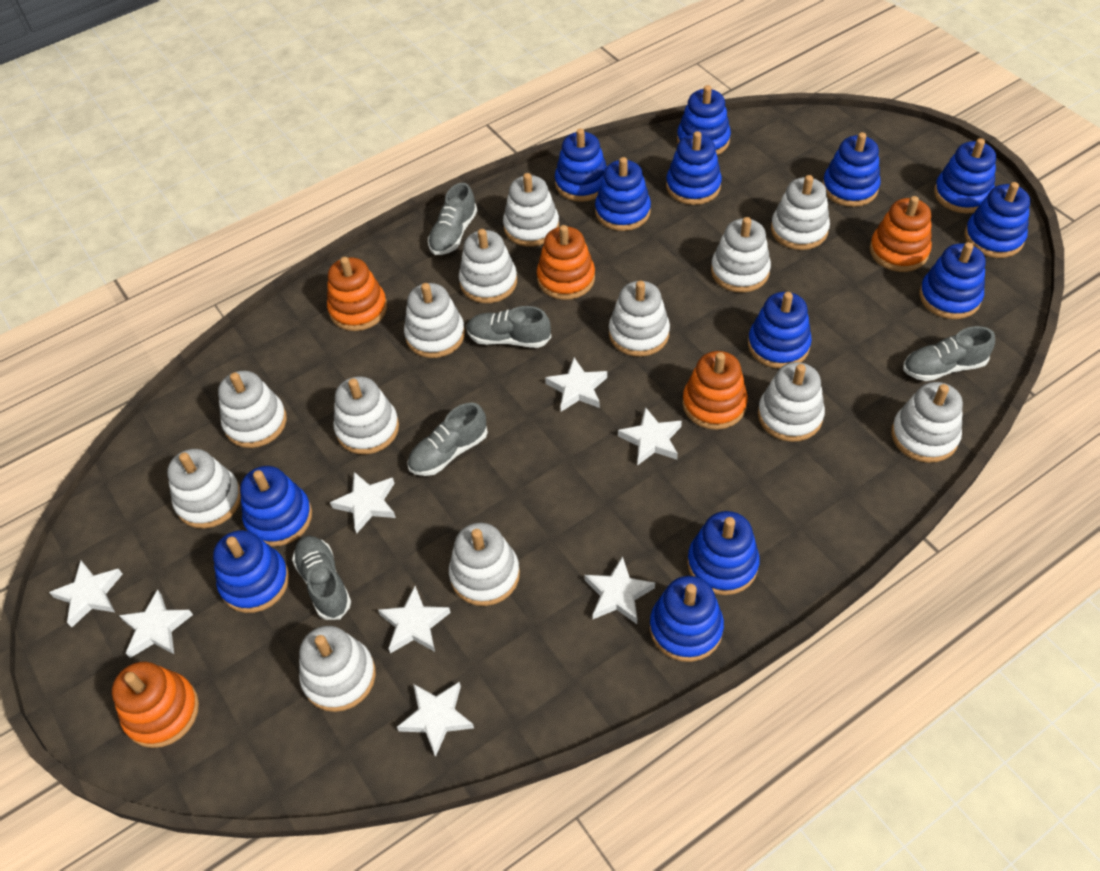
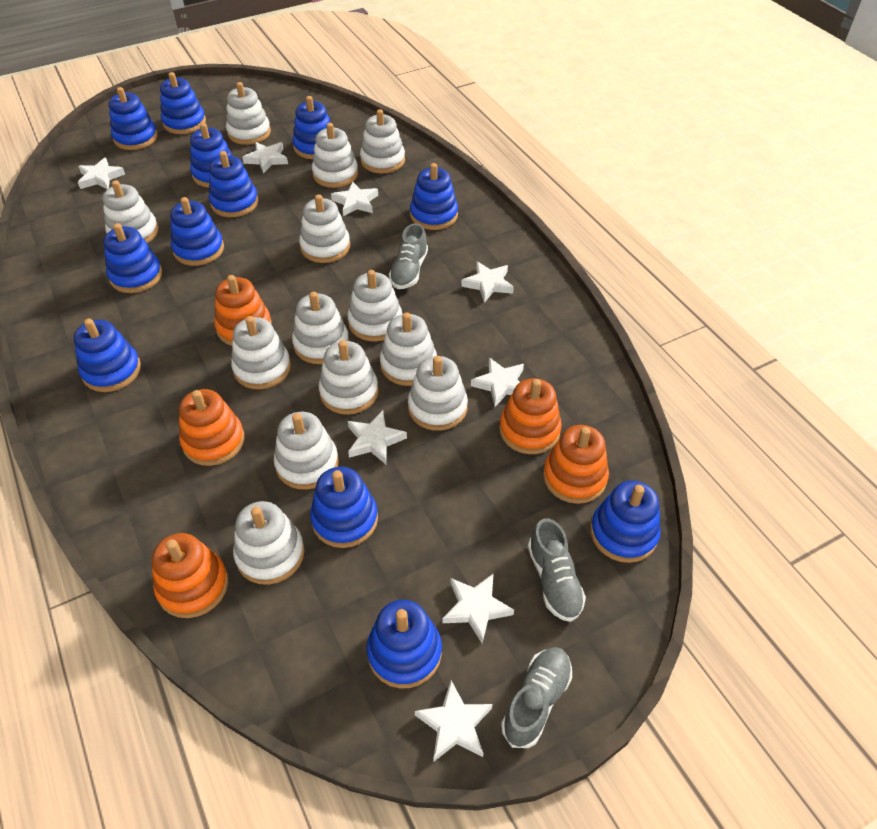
blue stacking toy: [213,530,289,613] [240,466,312,547] [555,129,607,202] [595,157,651,231] [650,576,724,662] [666,131,722,205] [677,85,731,155] [687,511,760,595] [748,292,812,369] [822,132,880,207] [919,242,986,319] [934,138,996,214] [965,182,1030,258] = 13 -> [74,319,141,392] [103,223,162,293] [109,87,158,150] [160,72,206,134] [170,197,224,266] [190,123,232,188] [209,151,258,217] [292,96,331,159] [310,467,378,548] [367,600,442,688] [410,163,458,230] [590,481,661,563] = 12
grey shoe: [292,536,351,620] [407,403,488,476] [428,183,477,255] [466,306,551,348] [903,326,995,381] = 5 -> [389,223,428,289] [501,647,572,748] [528,518,586,622] = 3

